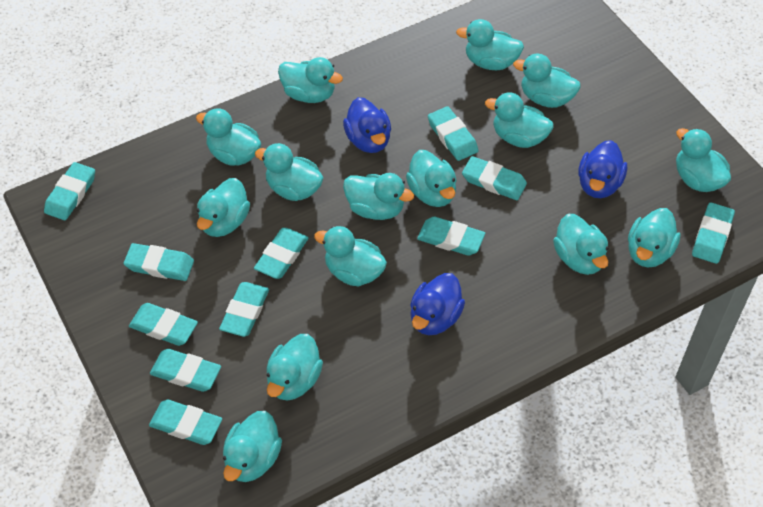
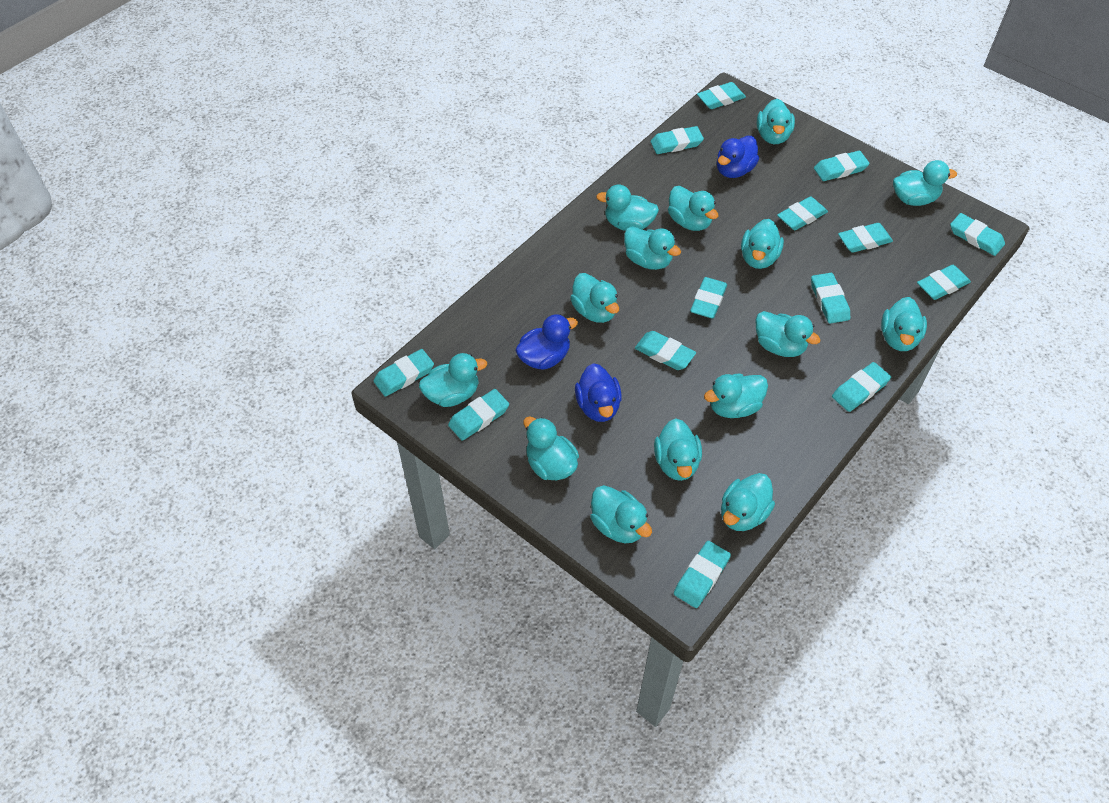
turquoise eraser: [44,162,95,220] [124,243,194,281] [129,303,198,346] [149,400,222,445] [150,349,221,392] [219,282,269,337] [254,228,309,279] [417,217,485,256] [428,106,479,161] [462,156,527,200] [692,202,735,264] = 11 -> [374,349,434,397] [448,389,509,441] [635,331,696,370] [650,126,704,154] [674,541,731,608] [690,277,727,319] [697,82,746,109] [777,196,828,230] [811,273,850,324] [814,151,870,181] [832,362,891,412] [838,223,893,253] [917,265,971,300] [950,213,1005,256] = 14

